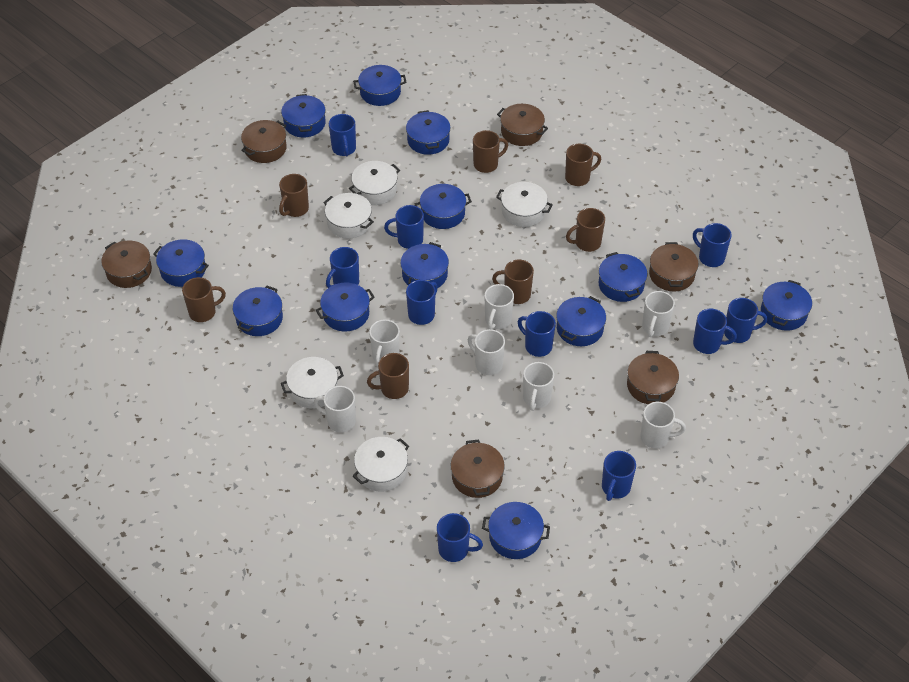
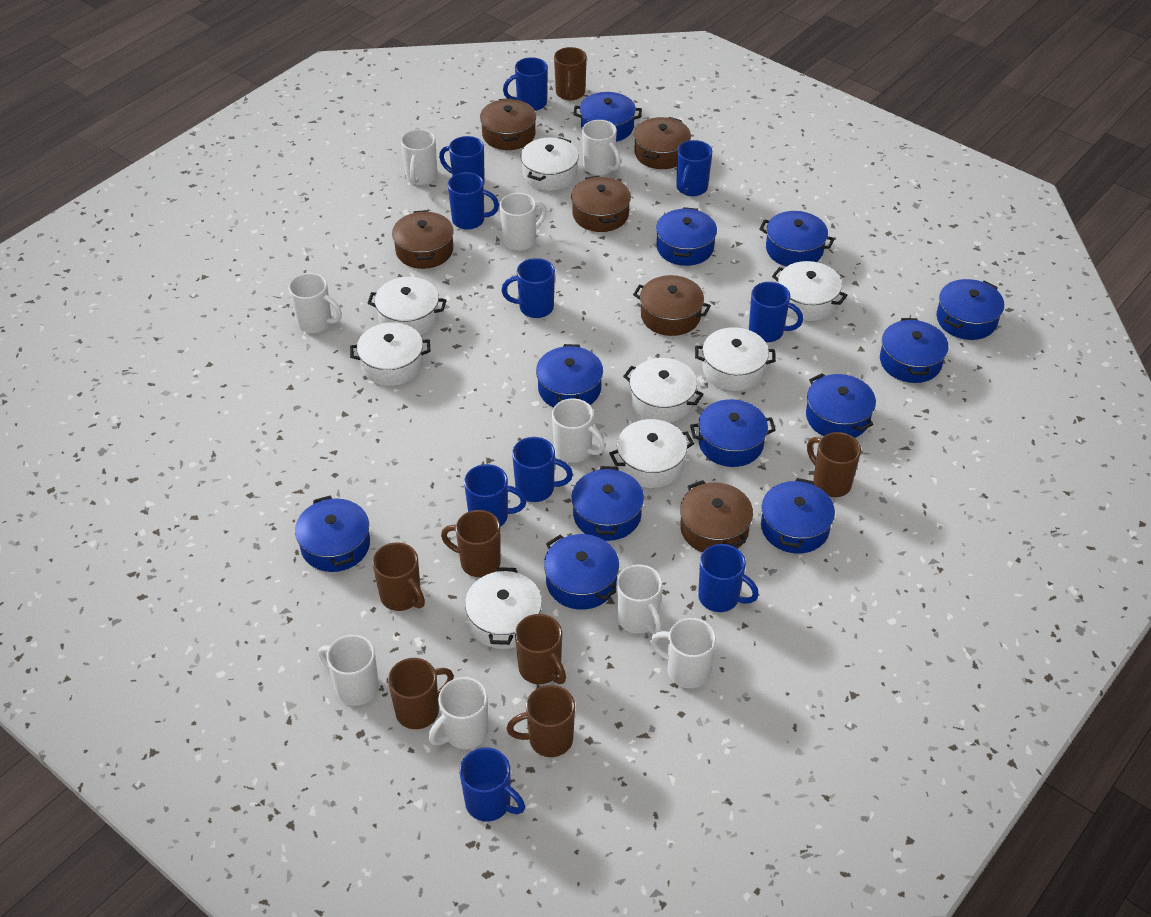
white mug: [314,386,356,432] [369,319,400,367] [468,329,505,375] [484,284,514,330] [523,362,554,411] [640,402,686,449] [642,291,675,337] = 7 -> [288,273,342,333] [318,635,379,706] [401,129,437,185] [429,677,488,749] [500,193,547,251] [552,398,605,463] [582,120,621,175] [616,564,663,634] [650,618,716,688] = 9
white pot: [281,357,344,409] [324,193,374,238] [349,161,400,205] [353,437,409,492] [496,182,553,227] = 5 -> [350,323,430,386] [368,277,447,335] [465,567,542,649] [521,137,579,191] [609,419,694,488] [623,358,704,423] [695,327,776,391] [772,261,847,321] = 8

